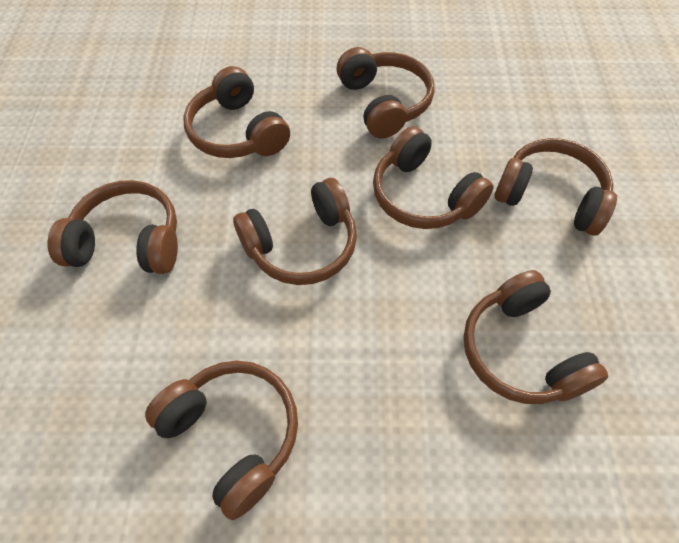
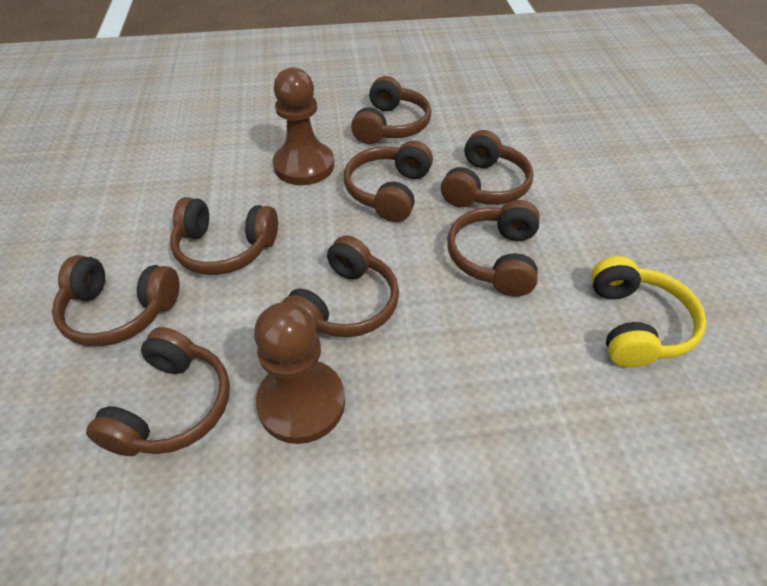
brown pawn: none = 0 -> [254,302,345,444] [273,67,334,185] = 2
yellow headphones: none = 0 -> [591,256,706,367] = 1

